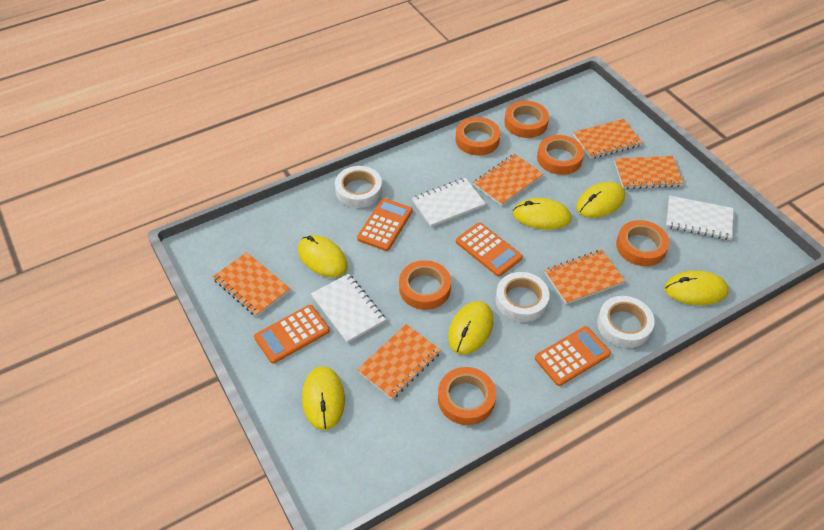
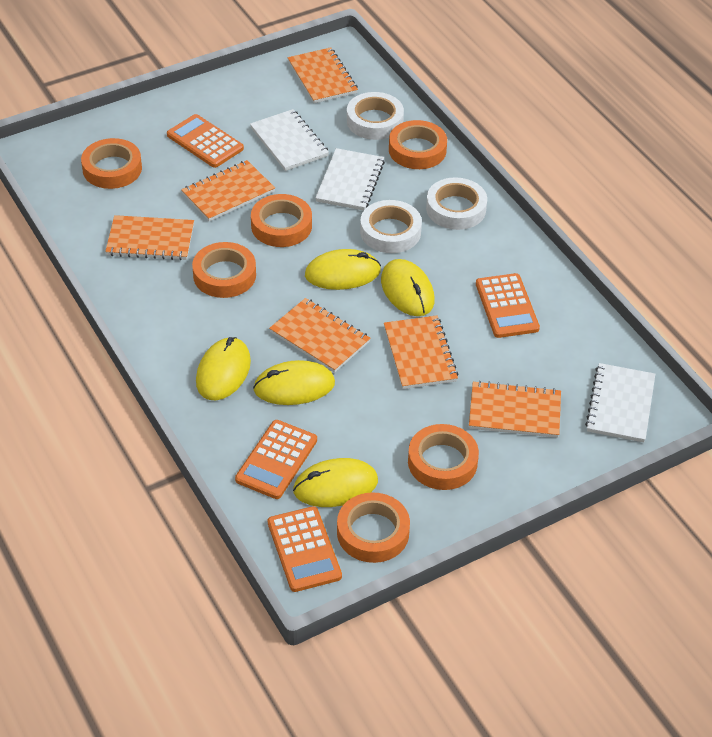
yellow mouse: [298,235,348,277] [302,366,345,430] [448,301,493,355] [513,198,572,230] [576,182,625,218] [665,271,729,305] = 6 -> [196,337,251,400] [253,360,335,405] [293,458,378,507] [305,249,381,290] [381,259,435,316] = 5

